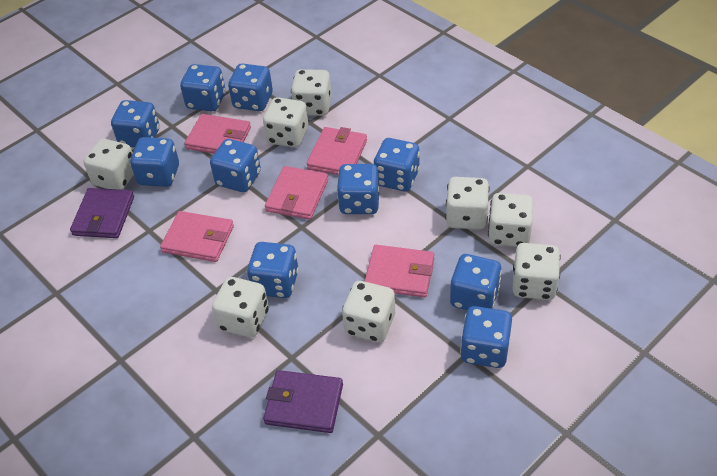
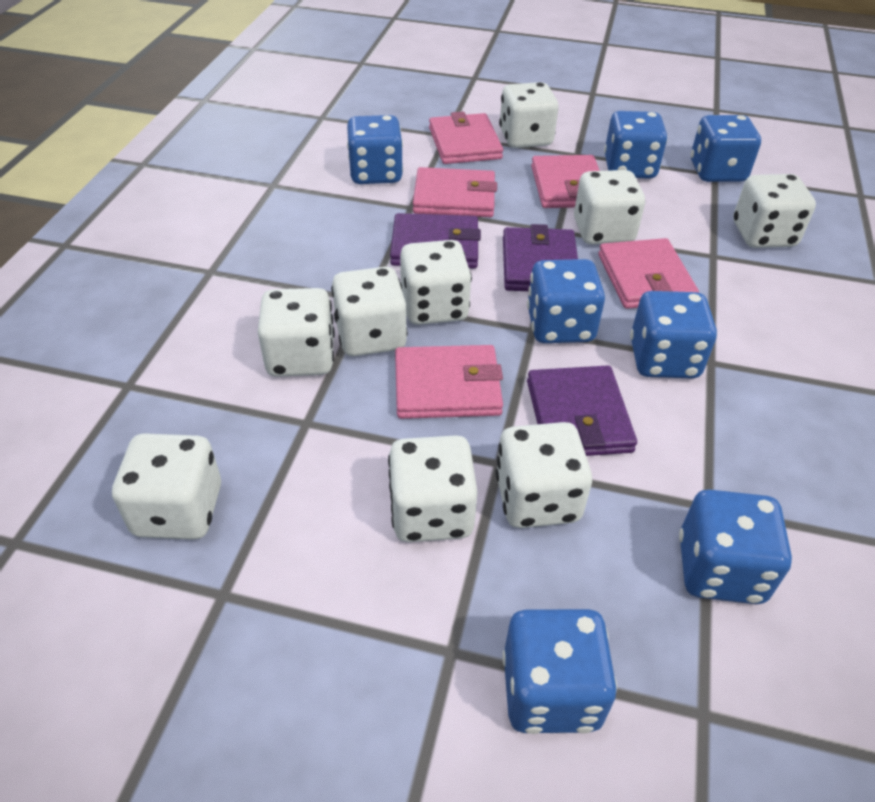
blue dice: [111,100,160,148] [130,137,179,187] [180,64,226,111] [210,139,261,192] [228,63,273,111] [247,242,299,298] [337,164,379,214] [374,138,420,191] [450,254,502,311] [460,306,512,368] = 10 -> [347,115,403,184] [503,609,617,734] [527,259,605,343] [604,111,668,179] [630,291,717,378] [679,489,792,604] [691,115,761,182] = 7
purple wallet: [70,188,134,238] [263,370,343,433] = 2 -> [390,213,481,268] [503,224,578,291] [527,365,637,456] = 3
white dice: [83,139,134,190] [212,277,269,337] [263,97,308,148] [291,69,332,116] [342,281,395,342] [445,177,490,230] [488,193,533,247] [512,243,561,300] = 8 -> [112,433,221,540] [258,288,335,377] [331,267,408,356] [388,435,478,542] [400,240,472,325] [495,422,592,528] [499,82,559,148] [574,170,645,245] [733,174,816,248] = 9

